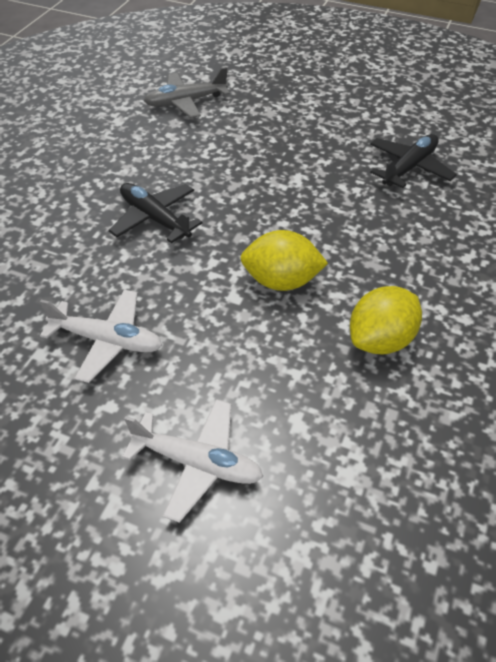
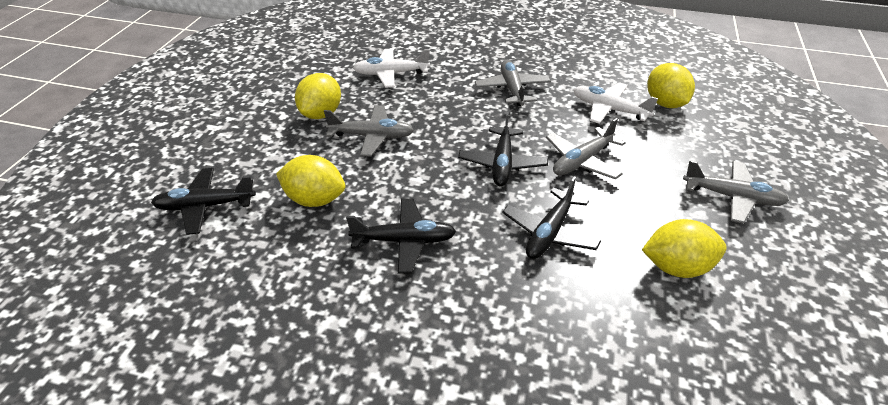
black plane: [109,183,203,243] [370,134,457,188] = 2 -> [151,168,256,235] [346,198,456,274] [458,112,548,186] [502,176,601,259] = 4
grey plane: [144,67,230,118] = 1 -> [324,105,414,157] [475,60,551,106] [546,118,626,179] [683,160,789,224] = 4
yellow lemon: [240,230,328,291] [350,286,422,355] = 2 -> [276,155,345,207] [295,73,341,119] [642,219,727,278] [647,63,695,108] = 4

